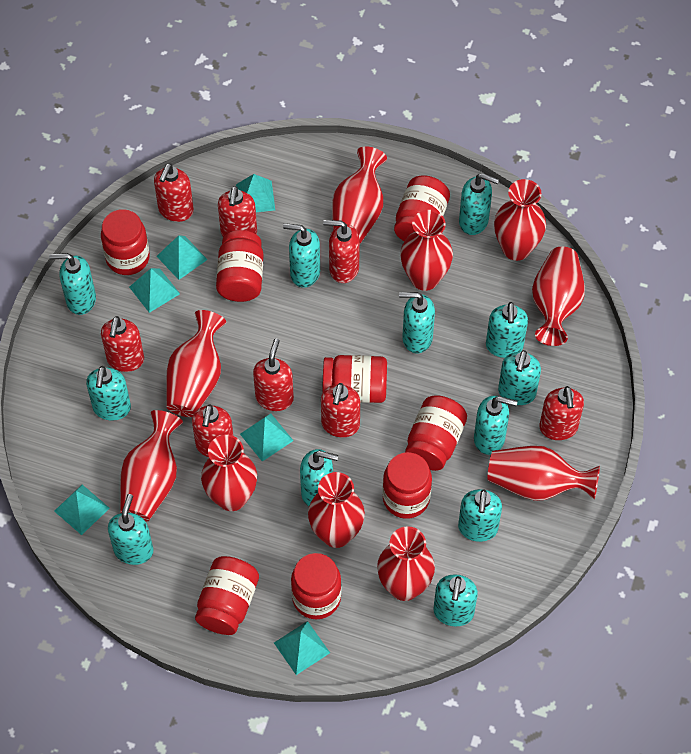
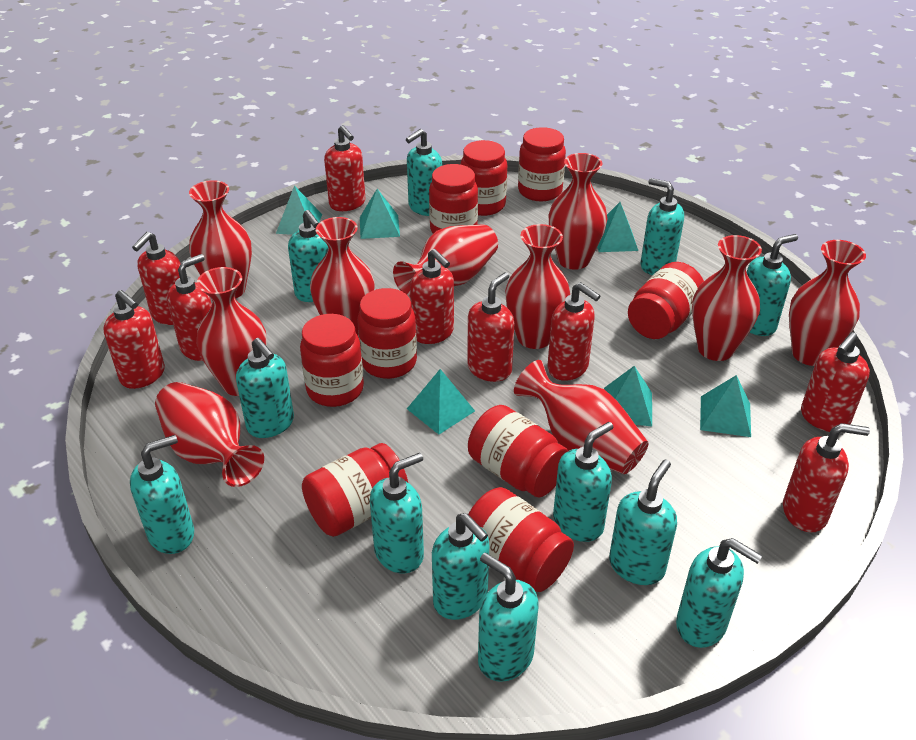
red jar: [101,209,150,275] [195,556,259,635] [216,230,263,302] [291,553,341,619] [322,355,387,403] [382,452,432,519] [394,175,450,241] [405,395,467,471] = 8 -> [300,314,364,407] [302,443,408,537] [357,288,417,379] [429,164,478,234] [460,140,507,216] [468,405,568,498] [468,487,574,592] [518,127,566,201] [628,262,704,339] = 9
red soap dispenser: [101,316,144,372] [154,163,194,222] [192,404,233,457] [218,186,257,237] [253,339,294,411] [321,383,360,438] [323,220,360,283] [540,386,584,440] = 8 -> [103,290,165,389] [132,232,181,325] [167,254,212,361] [324,125,365,211] [410,249,454,344] [467,272,515,382] [548,282,600,381] [783,423,870,532] [801,332,870,432] = 9

